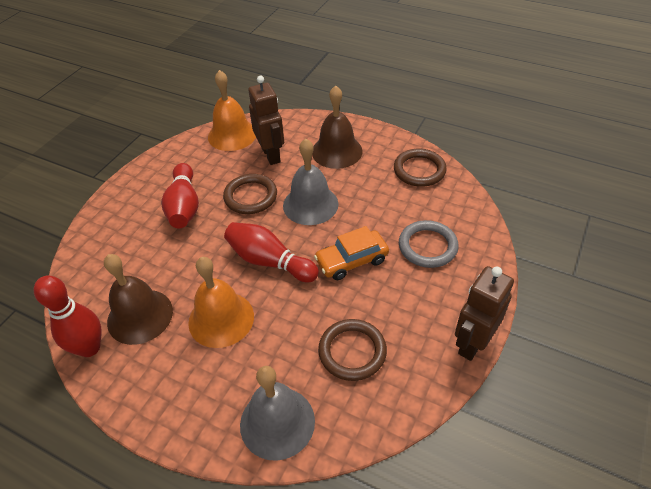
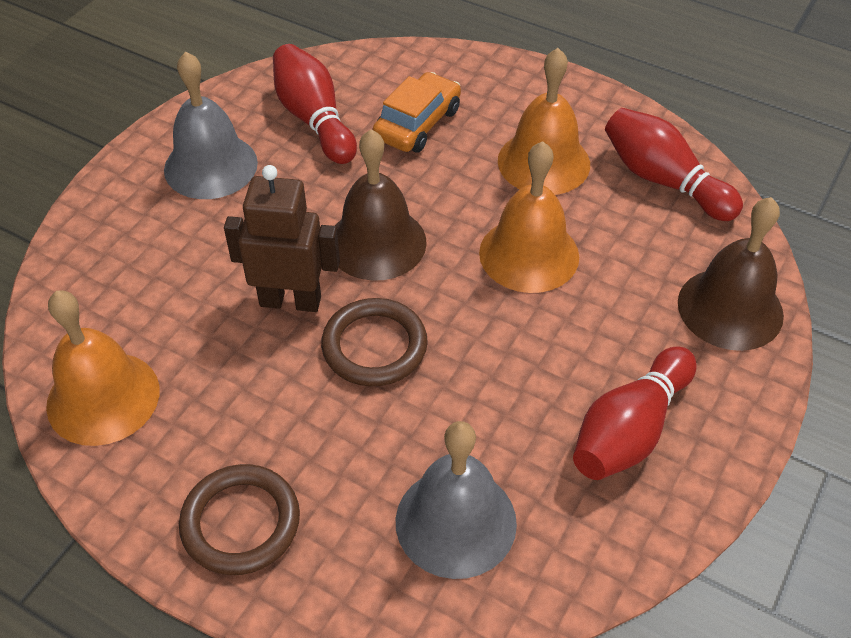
brown ring: [223,174,277,214] [318,319,387,381] [394,149,447,187] = 3 -> [179,464,300,575] [321,298,428,386] = 2
brown robot: [248,75,284,165] [455,266,514,361] = 2 -> [224,165,340,312] = 1
grey ring: [399,220,459,268] = 1 -> none = 0
orange bell: [188,257,254,348] [208,70,256,151] = 2 -> [46,290,160,446] [479,141,579,293] [498,48,590,195] = 3

